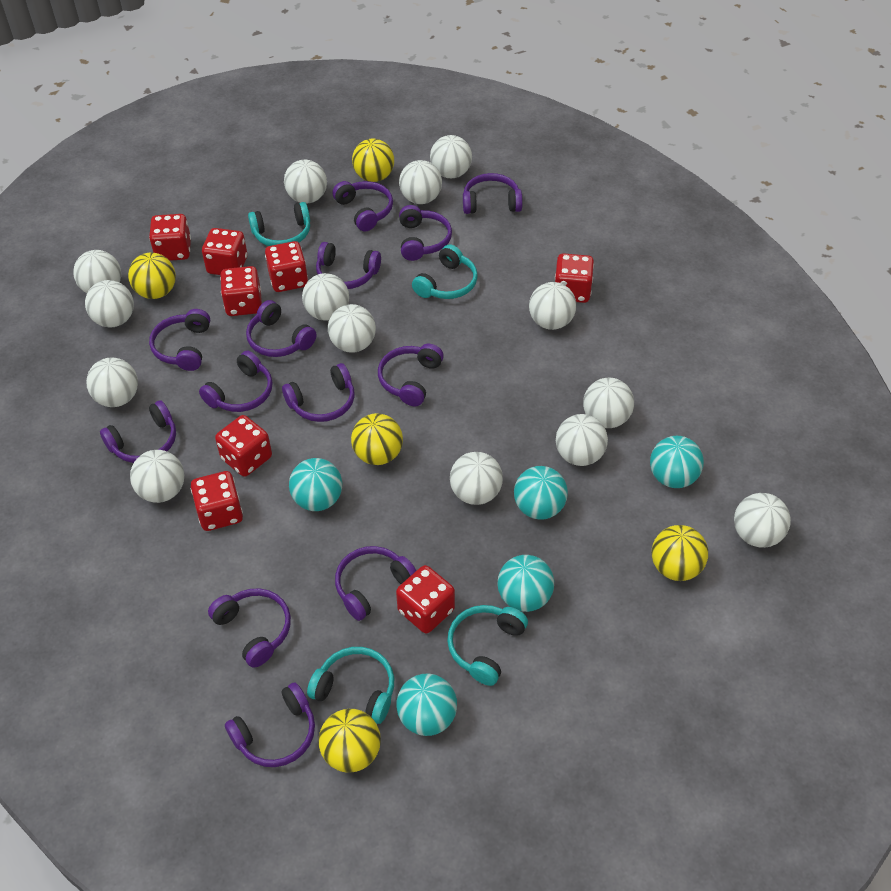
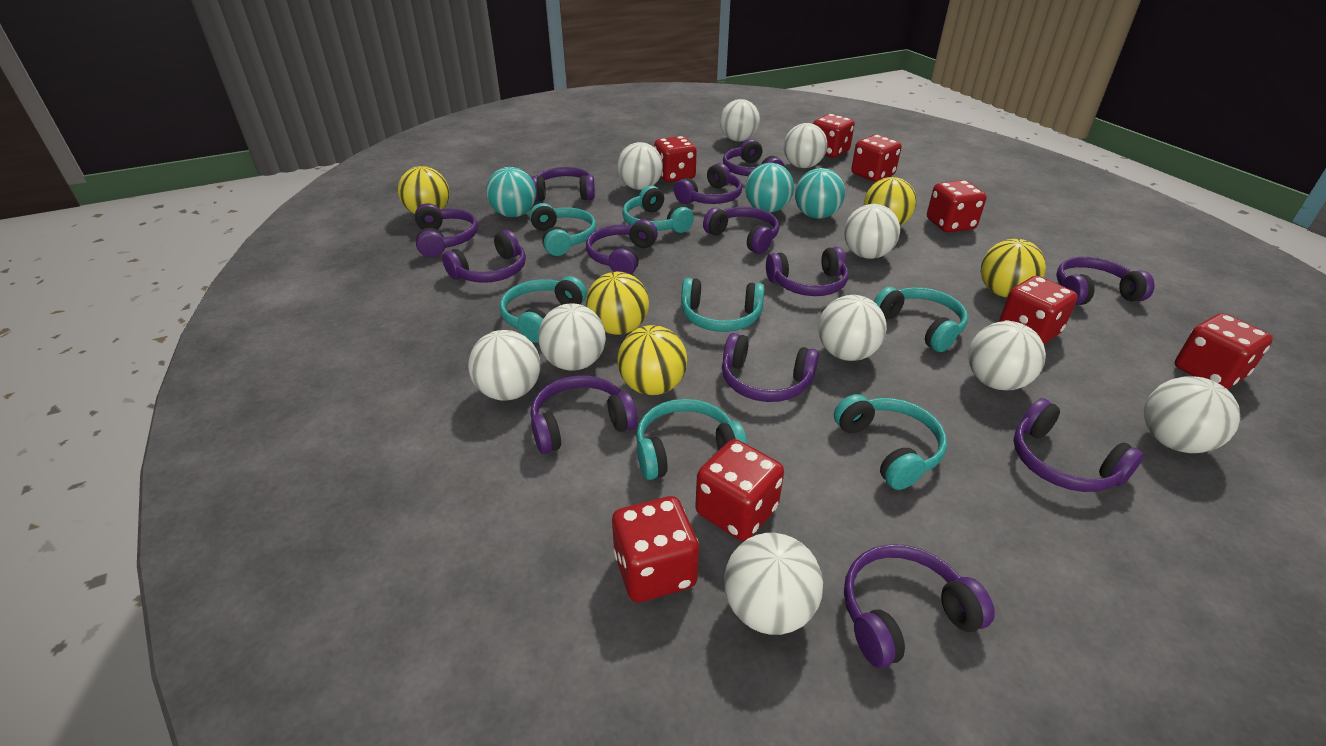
turquoise ball: [289,458,342,511] [396,673,457,736] [498,555,554,612] [514,466,568,520] [650,436,704,488] = 5 -> [486,167,536,217] [745,163,794,213] [795,168,845,219] = 3
turquoise headphones: [248,202,310,246] [307,647,394,724] [412,244,478,299] [447,605,528,686] = 4 -> [500,276,587,343] [529,203,596,256] [622,186,694,233] [636,399,748,480] [681,278,765,332] [834,394,947,490] [874,287,968,352] = 7
white ball: [73,250,121,293] [85,280,134,327] [86,358,138,407] [130,450,184,503] [284,160,327,204] [302,273,349,321] [328,304,376,353] [399,160,442,204] [430,135,472,178] [450,452,503,505] [529,282,576,330] [556,414,608,466] [583,378,634,428] [734,493,791,548] = 14 -> [468,330,540,401] [538,303,606,371] [617,142,663,190] [720,99,760,142] [724,533,823,635] [784,123,827,168] [818,295,887,361] [844,204,900,259] [968,321,1046,390] [1144,376,1240,453] = 10

